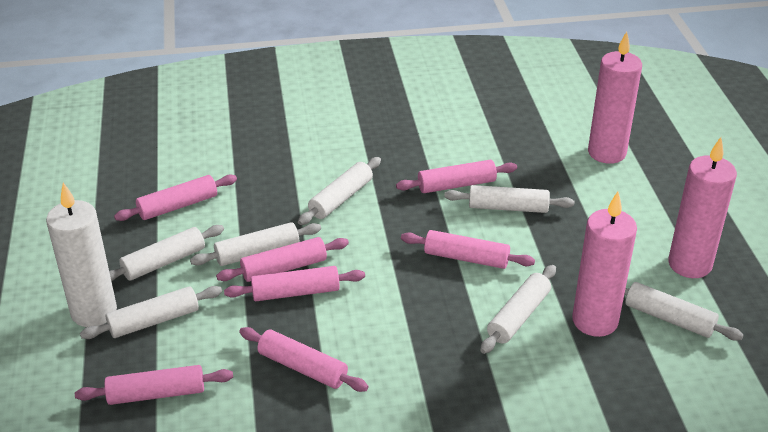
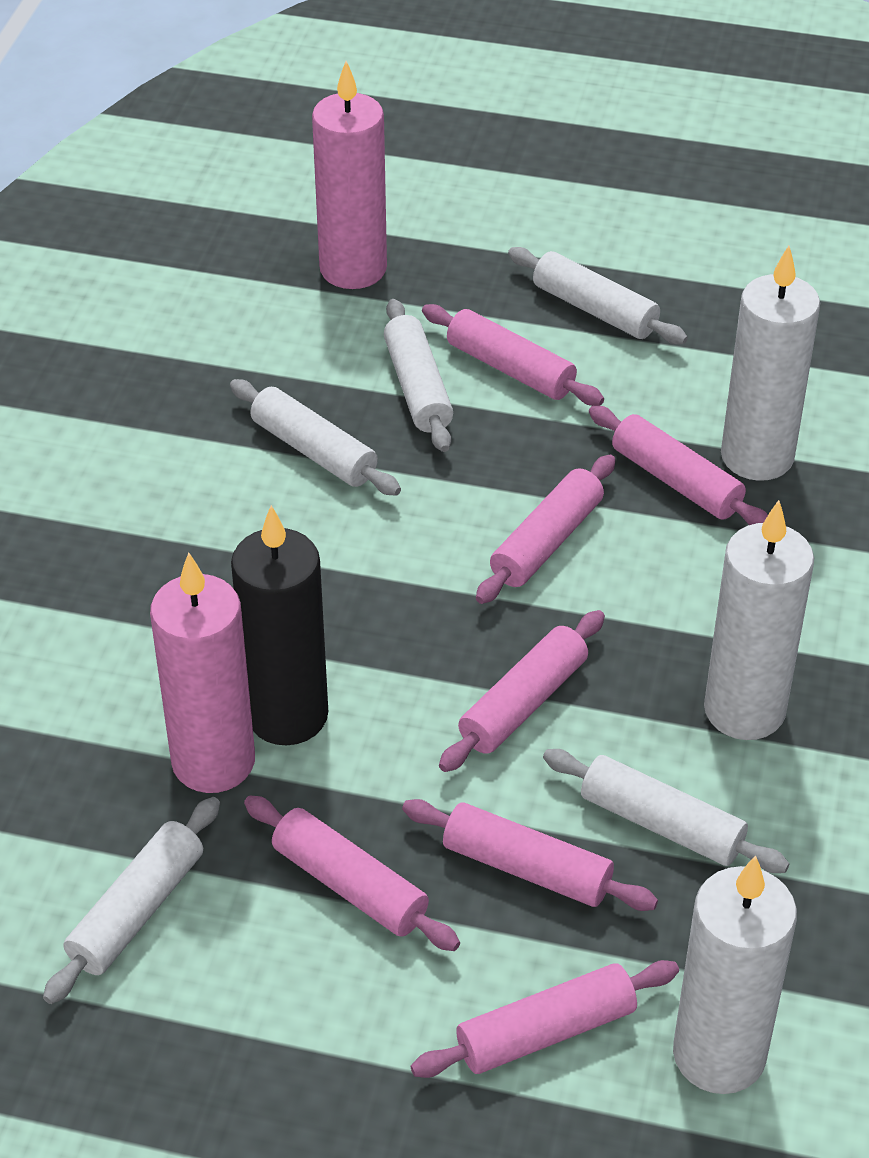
black candle: none = 0 -> [231,505,328,745] = 1
pink candle: [572,191,637,337] [588,31,642,164] [668,137,737,278] = 3 -> [150,553,255,793] [312,61,387,289] = 2
white candle: [46,183,117,327] = 1 -> [673,855,797,1094] [704,500,814,740] [721,246,820,481] = 3
white rolling pin: [80,286,222,339] [109,225,224,282] [190,222,321,266] [298,157,381,225] [444,185,574,213] [480,265,556,354] [624,282,744,340] = 7 -> [43,797,220,1004] [230,379,401,496] [384,299,453,452] [508,247,688,345] [543,749,789,873] = 5

